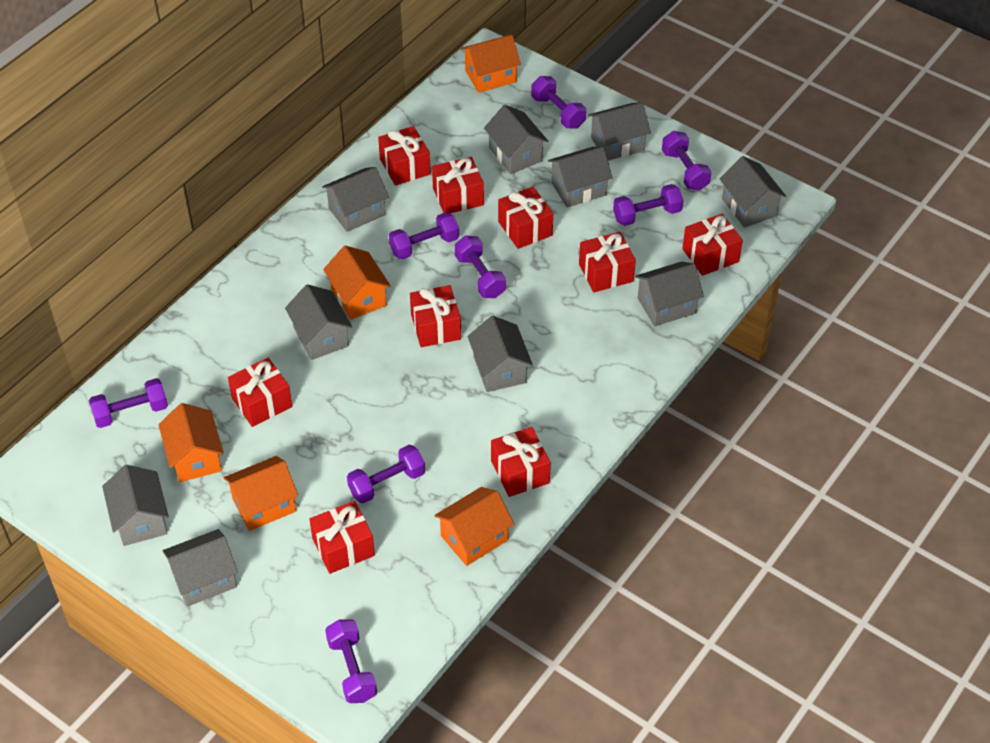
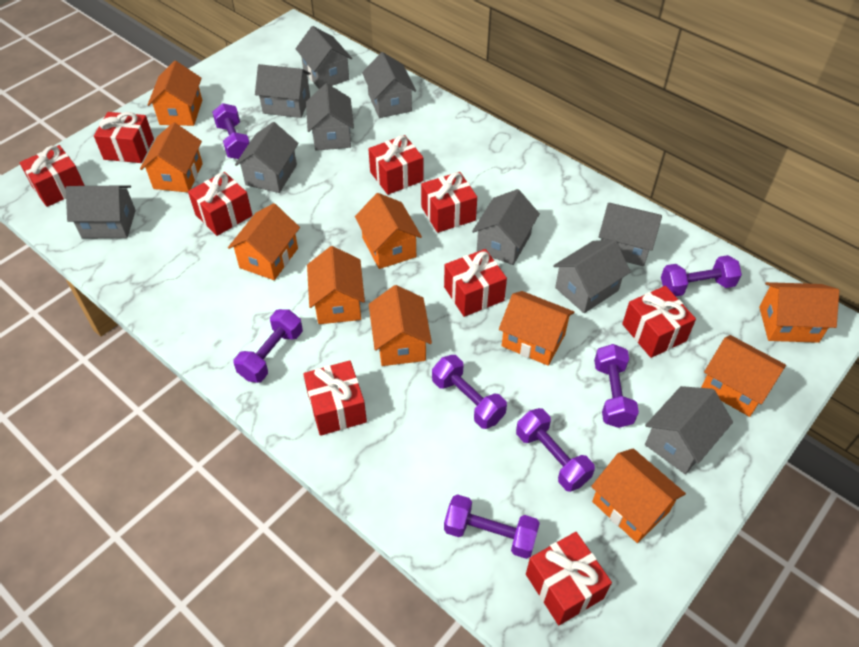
orange house: [158,403,224,482] [224,456,298,531] [323,245,391,320] [434,487,514,566] [461,35,521,93] = 5 -> [140,122,203,192] [148,61,202,126] [228,203,300,280] [307,246,365,324] [355,193,422,269] [369,285,432,366] [499,291,575,366] [591,448,686,543] [701,335,786,417] [759,282,839,343] = 10
purple dumbbell: [89,378,168,428] [325,619,377,703] [347,445,425,503] [389,212,459,259] [455,236,506,298] [531,76,586,128] [613,184,683,226] [662,131,712,191] = 8 -> [212,103,250,159] [234,309,303,383] [432,355,507,429] [444,494,540,559] [516,408,595,492] [594,344,639,428] [661,255,742,296] = 7

